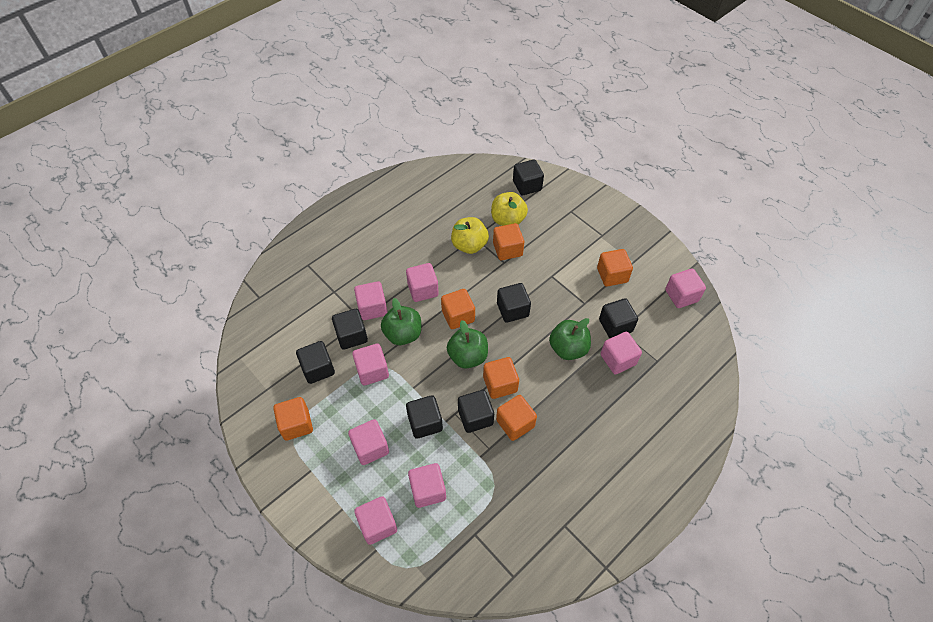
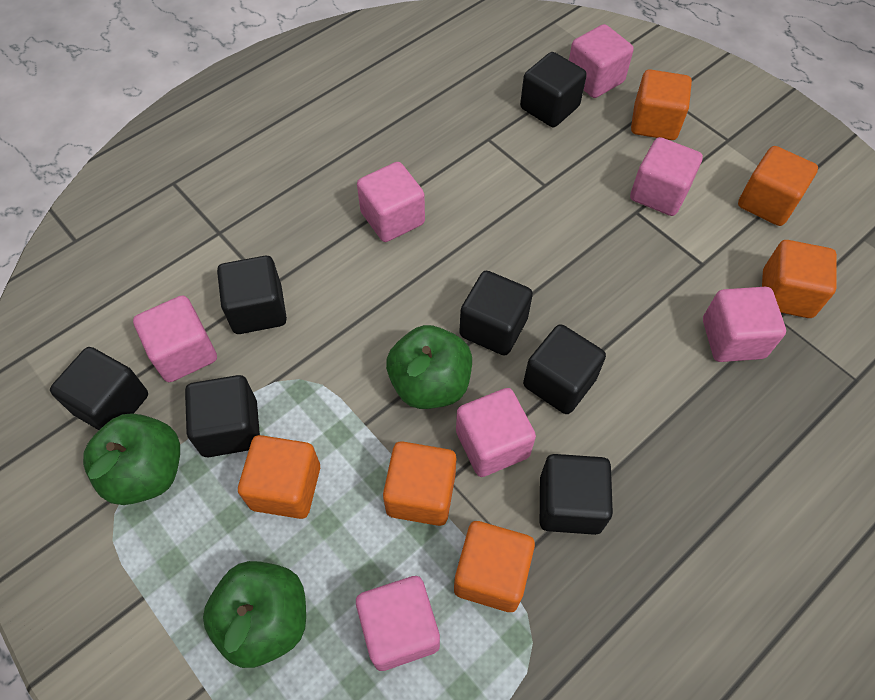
pink cube: [348,419,389,465] [352,344,389,385] [354,281,387,320] [354,496,397,545] [406,263,439,302] [408,463,446,508] [601,332,642,374] [665,269,706,308] = 8 -> [133,295,217,382] [356,576,440,671] [357,162,425,242] [456,388,536,477] [569,24,634,98] [630,137,703,216] [703,287,786,362] = 7
yellow apple: [451,217,489,254] [491,192,528,226] = 2 -> none = 0

